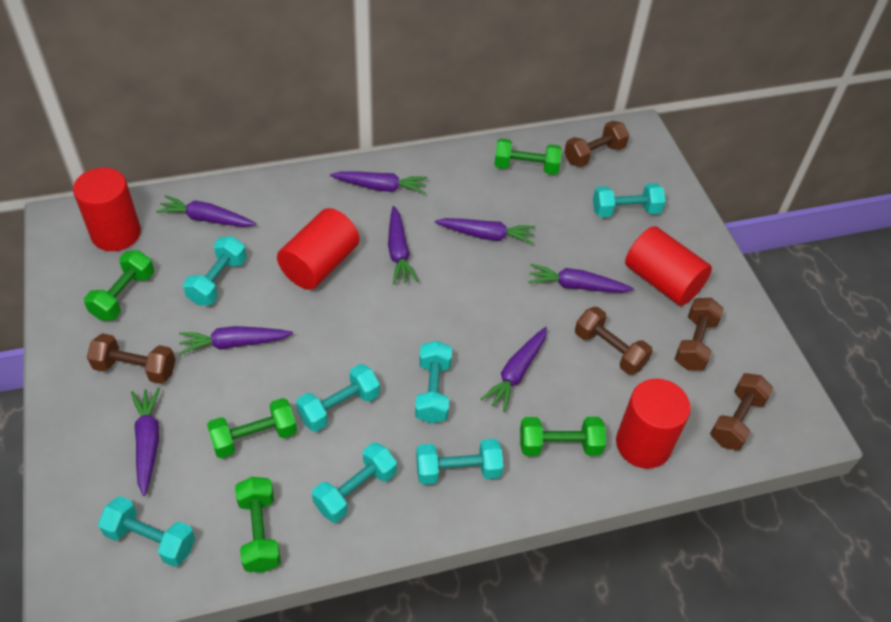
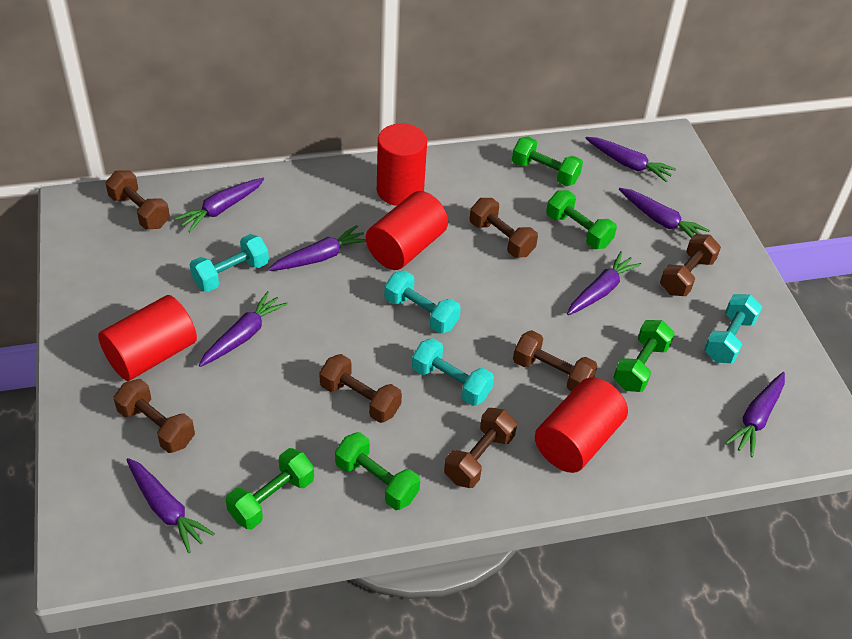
brown dumbbell: [87,333,176,384] [564,121,629,167] [575,307,653,375] [675,298,724,370] [710,373,773,450] = 5 -> [105,171,170,229] [114,379,195,453] [319,354,402,423] [444,408,517,488] [470,198,538,258] [513,330,597,391] [660,234,721,296] = 7
turquoise dumbbell: [98,496,195,567] [183,236,247,305] [296,364,380,432] [312,442,397,523] [415,341,452,424] [416,439,503,485] [593,183,666,217] = 7 -> [190,234,269,292] [384,271,461,334] [412,338,494,406] [704,294,762,363] = 4

